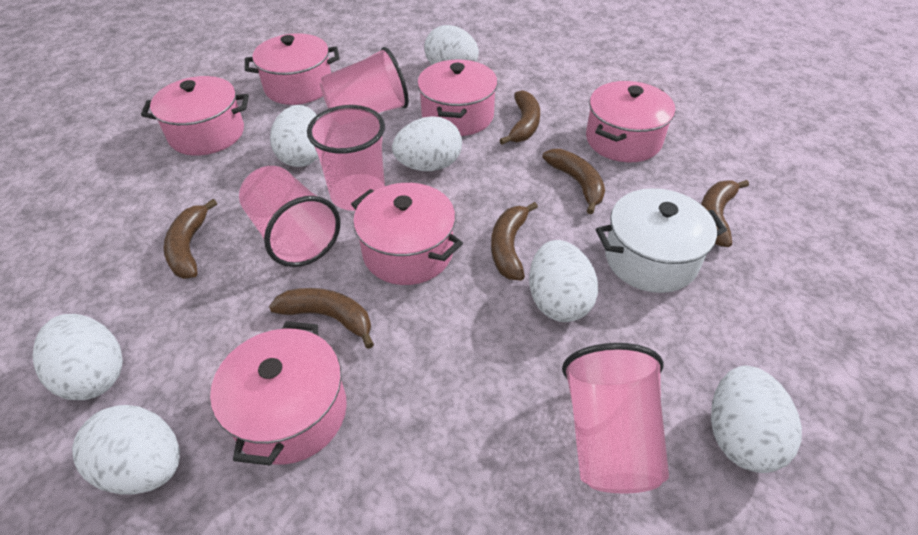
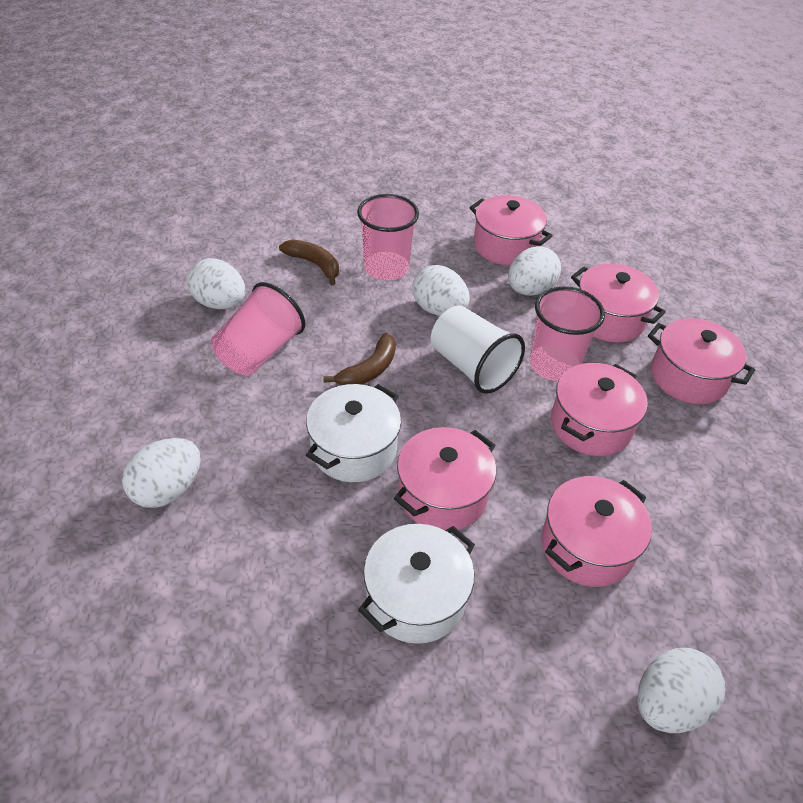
brown banana: [163,199,217,279] [269,288,374,349] [491,202,538,281] [500,90,540,145] [542,149,605,214] [701,180,749,247] = 6 -> [279,239,339,286] [323,333,396,385] = 2
pink cup: [239,166,340,267] [307,105,385,211] [320,47,409,113] [562,343,669,493] = 4 -> [211,282,305,376] [357,194,419,280] [530,286,605,381] = 3
white cup: none = 0 -> [431,305,525,394] = 1
white egg: [32,314,123,400] [72,405,180,495] [270,105,318,167] [392,116,462,171] [424,25,479,65] [529,240,598,322] [711,366,802,473] = 7 -> [122,438,201,508] [187,258,245,309] [412,265,470,316] [508,246,561,295] [637,648,725,733] = 5
white pot: [596,188,727,293] = 1 -> [306,384,401,482] [358,524,475,644] = 2

